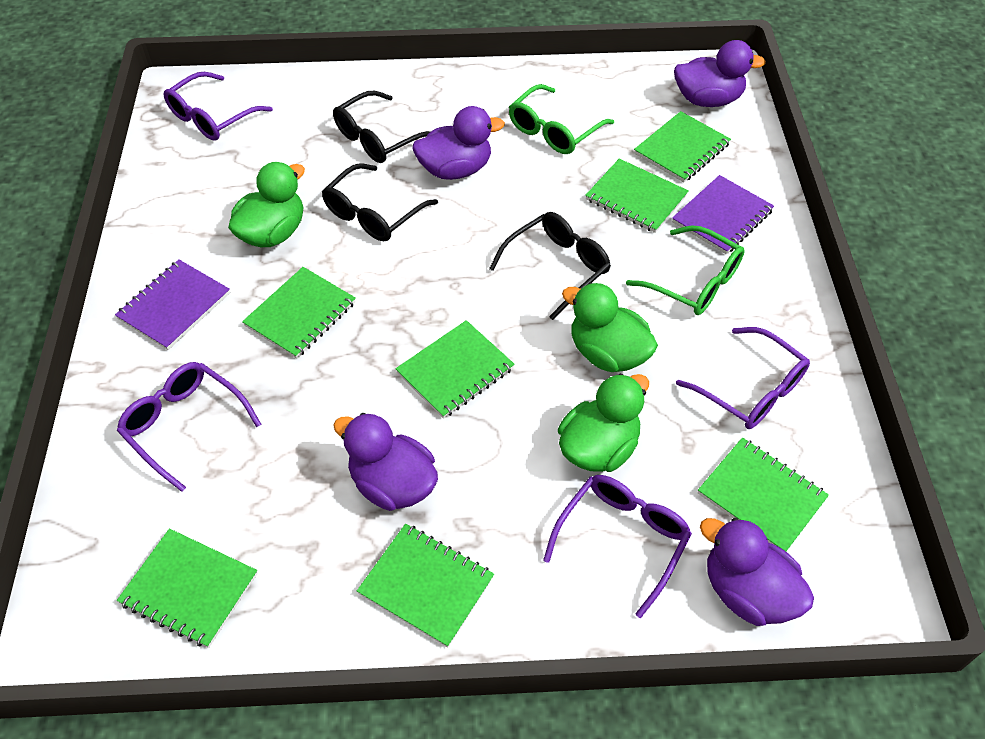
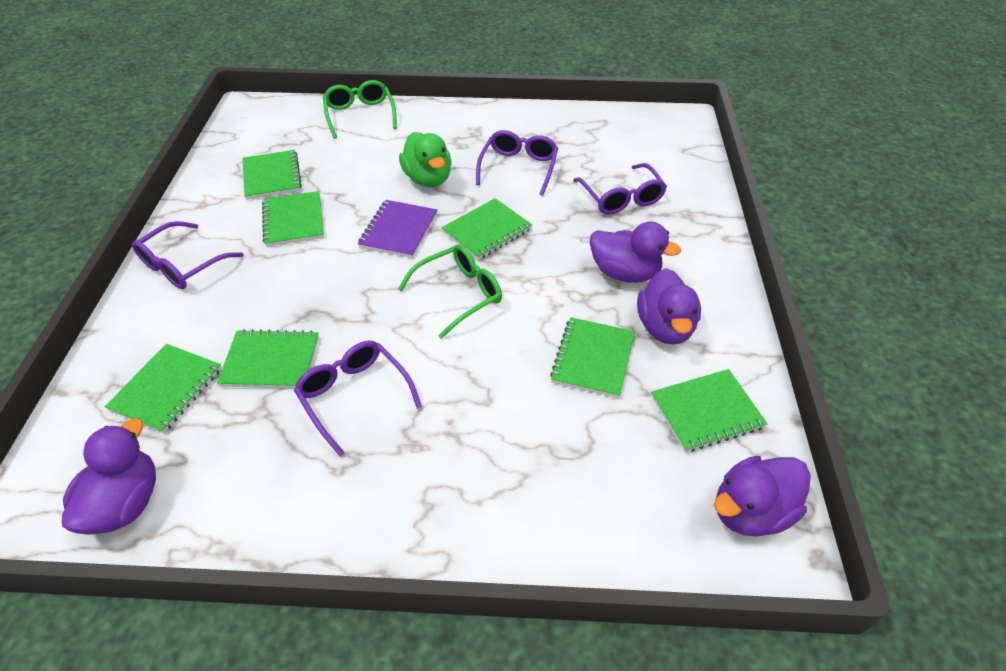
black glasses: [322,163,438,241] [333,91,431,163] [489,212,611,320] = 3 -> none = 0
green duck: [228,162,305,247] [558,373,649,472] [562,283,658,372] = 3 -> [399,132,452,187] = 1
purple notebook: [115,259,230,350] [672,175,774,254] = 2 -> [358,200,437,258] = 1

